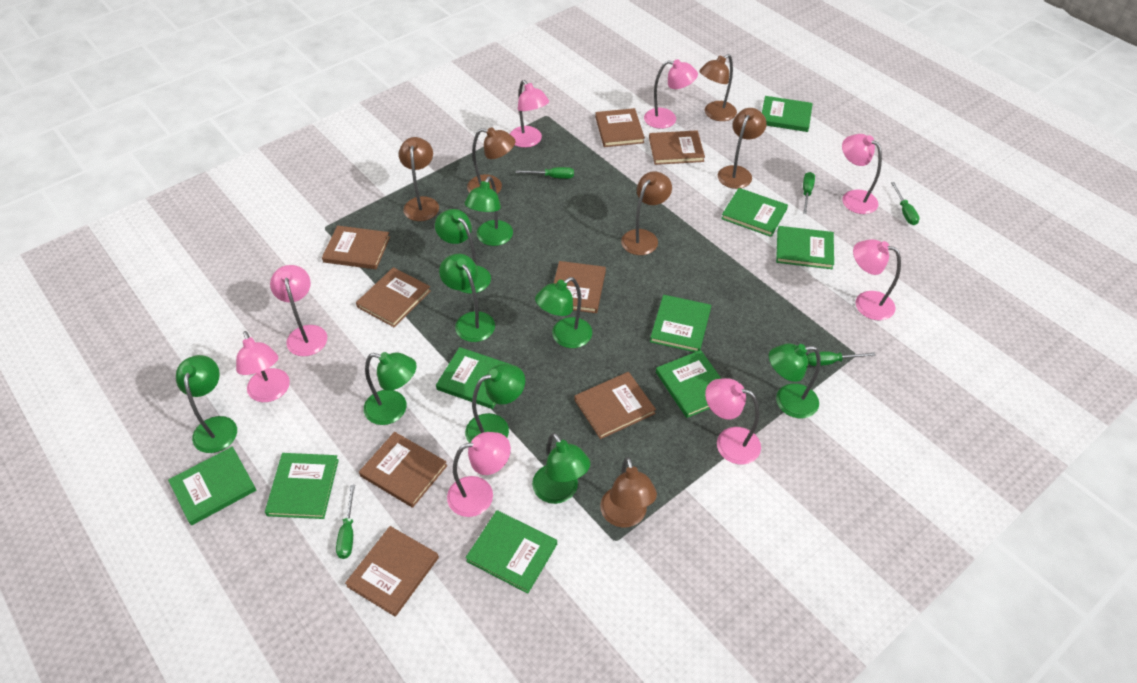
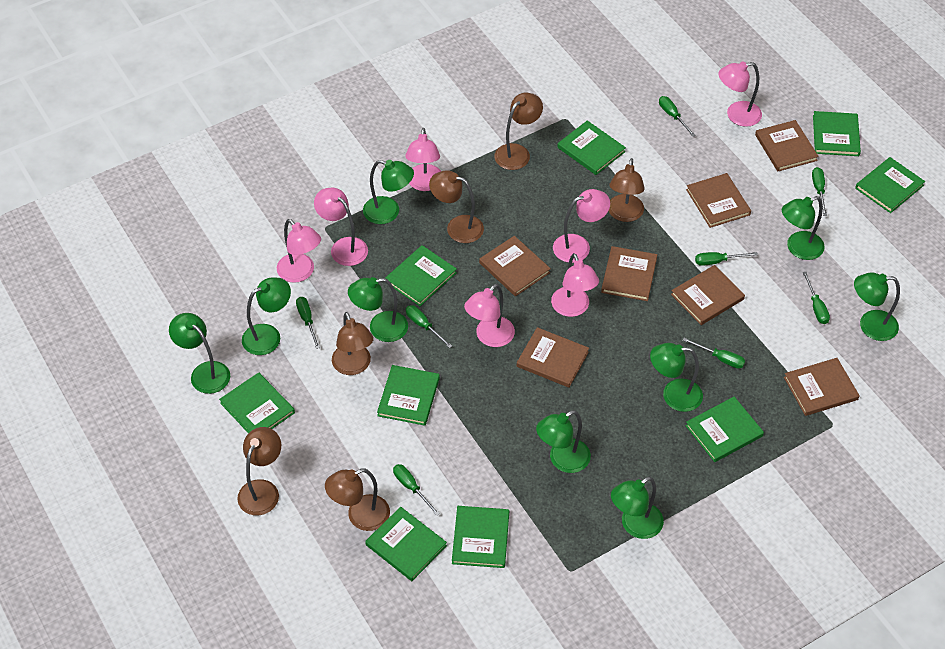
brown book: [322,226,390,269] [345,526,439,617] [356,267,431,328] [359,432,447,508] [554,261,606,313] [574,372,656,439] [595,108,645,147] [649,130,705,165] = 8 -> [479,236,551,296] [517,327,589,388] [601,246,657,301] [671,265,745,325] [686,173,751,228] [755,120,819,171] [784,358,860,416] = 7
green screwdriver: [336,485,355,559] [516,167,574,179] [803,172,815,214] [807,351,876,366] [891,182,920,225] = 5 -> [296,297,320,349] [393,464,440,516] [406,305,452,348] [659,96,696,137] [682,338,745,369] [695,252,758,266] [803,272,830,324] [812,167,827,216] = 8
pink lamp: [236,331,290,402] [270,265,327,356] [447,432,511,517] [510,80,549,148] [644,59,698,129] [705,378,761,465] [842,134,882,214] [853,239,901,320] = 8 -> [277,219,321,283] [314,188,368,266] [405,128,441,191] [464,284,515,347] [551,253,599,317] [553,189,610,263] [718,61,762,127] = 7

